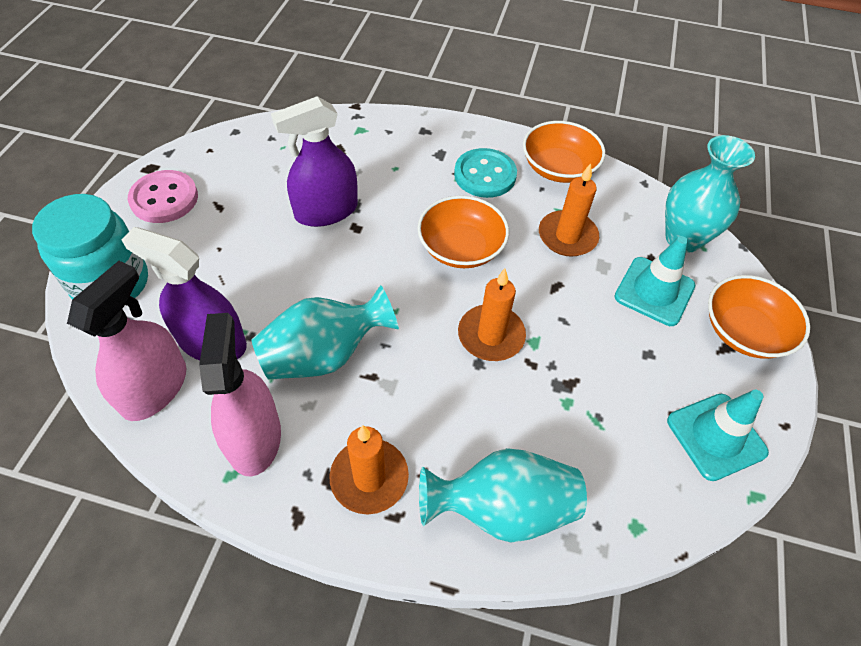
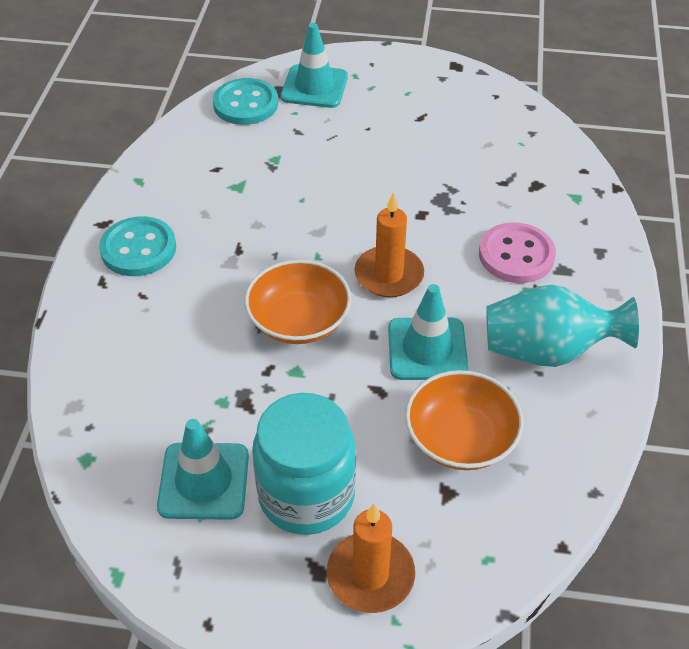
orange bowl: [417,195,509,268] [523,121,605,183] [708,275,810,359] = 3 -> [244,260,351,344] [405,370,524,470] = 2
orange candle: [329,425,409,514] [458,269,526,361] [539,163,599,257] = 3 -> [327,504,415,613] [354,193,424,297] = 2
pink spray bottle: [67,261,186,421] [199,313,281,476] = 2 -> none = 0
purple spray bottle: [122,227,247,360] [271,96,358,227] = 2 -> none = 0
turquoise button: [454,148,517,198] = 1 -> [99,216,176,276] [213,78,278,125] = 2
turquoise traffic cone: [614,236,695,326] [667,390,769,481] = 2 -> [157,419,249,520] [281,23,348,108] [388,284,468,380] = 3
turquoise vase: [252,285,399,379] [419,448,587,543] [665,135,755,253] = 3 -> [486,285,639,367] = 1

